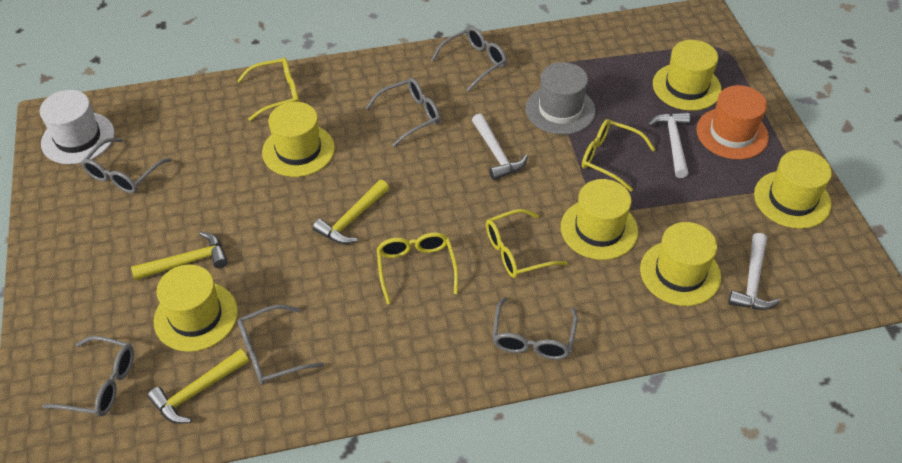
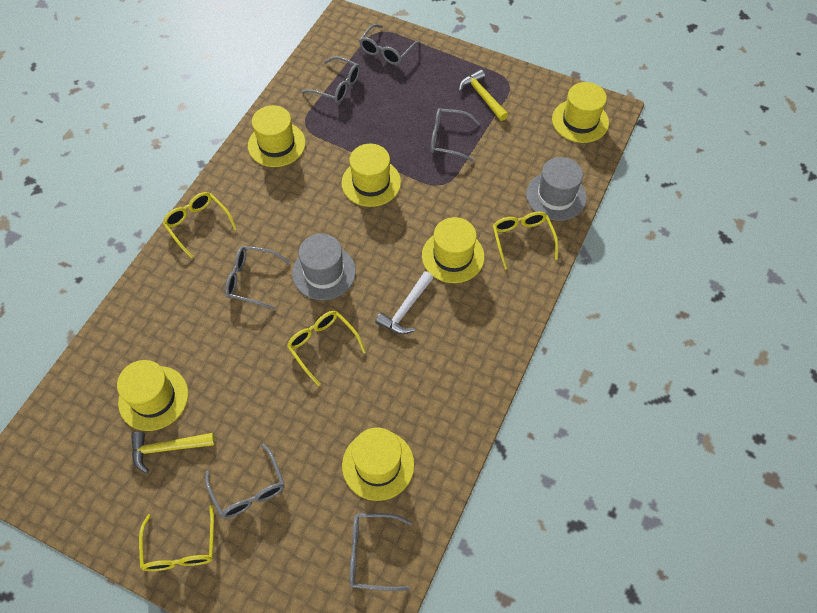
grey hat: [526,62,596,135] = 1 -> [292,234,356,300] [526,157,587,221] = 2
orange hat: [696,85,769,159] = 1 -> none = 0
white hammer: [472,114,528,180] [648,112,690,178] [728,233,780,310] = 3 -> [375,271,433,334] = 1
white hat: [40,90,115,164] = 1 -> none = 0
yellow hammer: [131,232,228,281] [148,349,249,424] [313,180,389,244] = 3 -> [131,432,215,473] [459,70,508,121] = 2

